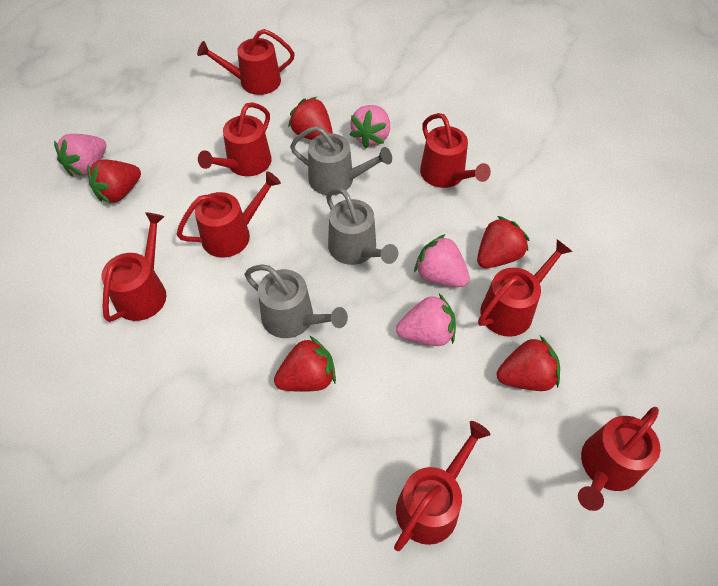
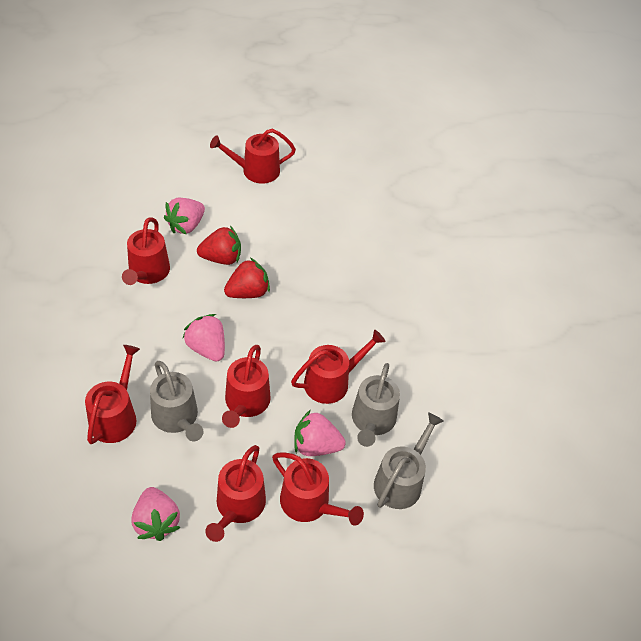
red strawberry: [87,159,141,204] [274,336,336,392] [288,97,333,140] [477,216,530,268] [497,336,560,391] = 5 -> [197,226,241,265] [224,258,270,298] = 2
red watering can: [101,212,167,322] [176,171,281,257] [197,29,295,95] [198,102,272,176] [394,421,490,551] [420,113,491,188] [478,239,573,337] [578,407,660,511] = 8 -> [85,345,140,444] [122,217,170,285] [205,445,266,542] [210,129,296,184] [222,345,271,428] [272,453,364,526] [291,330,386,404] = 7

